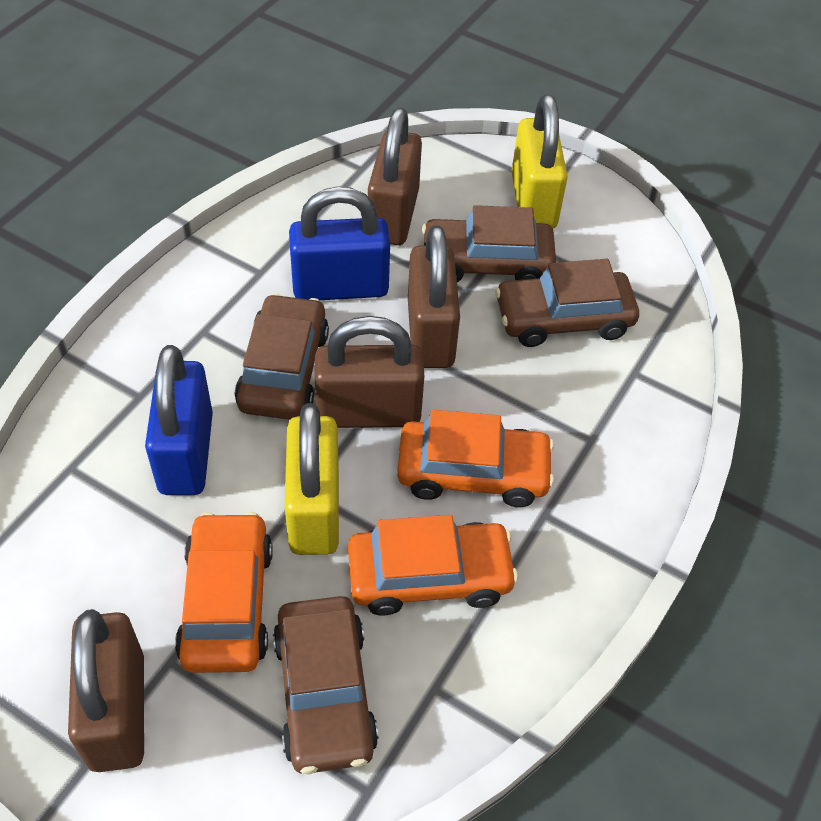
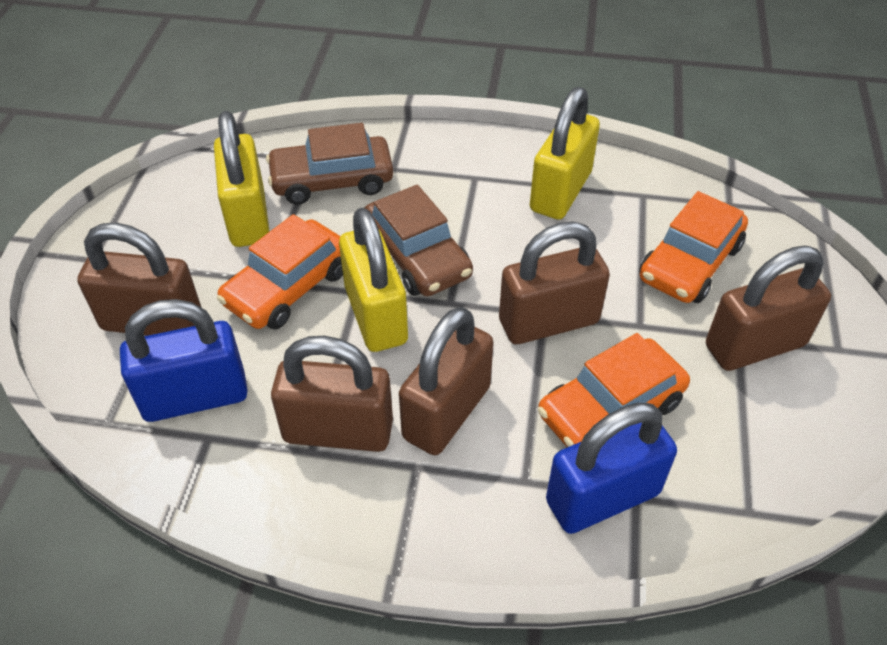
brown car: [235,293,329,420] [273,596,379,774] [422,205,556,282] [495,259,639,347] = 4 -> [266,123,393,205] [365,185,473,296] = 2
brown padlock: [68,609,144,772] [314,316,424,428] [368,108,422,245] [408,225,460,368] = 4 -> [77,223,202,335] [271,336,393,452] [399,307,494,455] [499,222,610,344] [706,246,831,371] = 5
yellow padlock: [285,403,339,555] [512,94,568,229] = 2 -> [214,111,270,247] [339,208,408,352] [530,87,600,220] = 3

